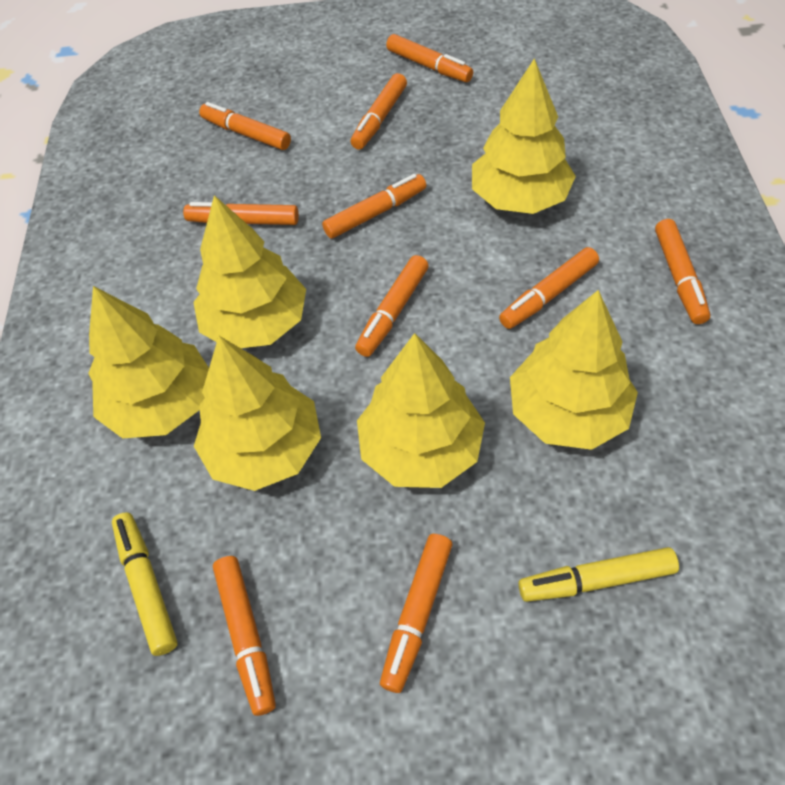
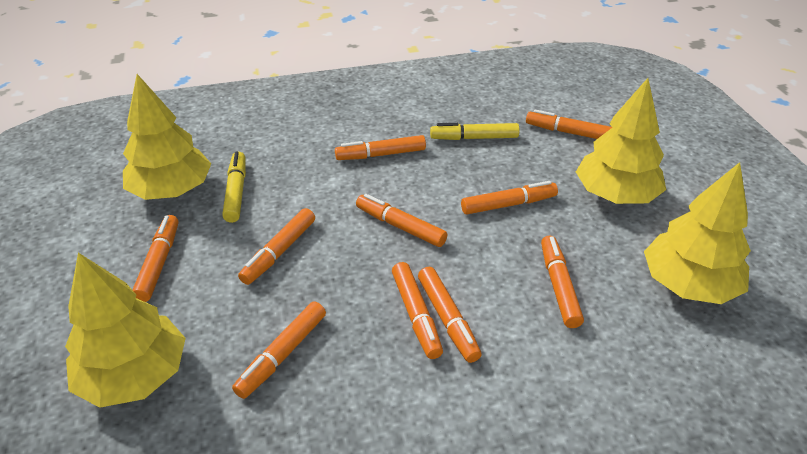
yellow tree: [88,286,209,439] [193,195,306,348] [194,336,321,491] [357,333,485,488] [472,58,576,214] [510,290,638,450] = 6 -> [65,253,186,408] [123,74,212,200] [576,78,666,204] [644,162,751,304] = 4

